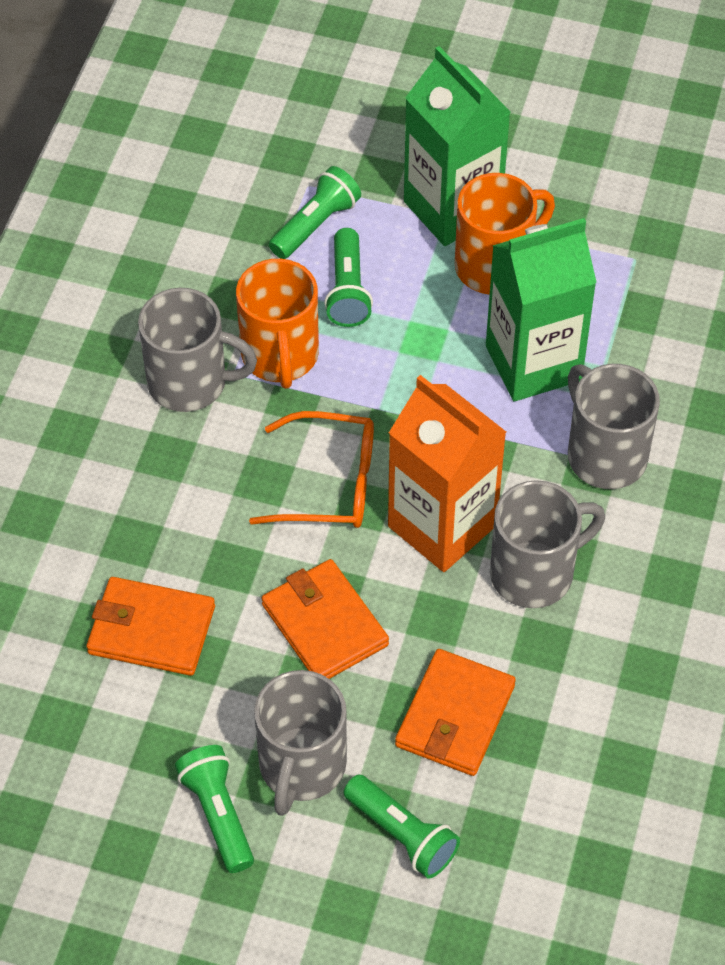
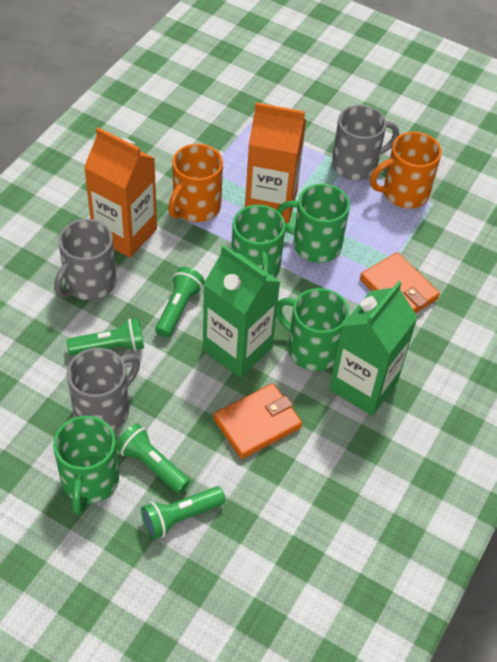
green mug: none = 0 -> [53,416,119,514] [231,205,285,278] [276,288,349,371] [277,184,350,263] = 4
grey mug: [138,288,257,412] [254,670,347,816] [490,480,605,608] [568,364,660,489] = 4 -> [54,219,116,300] [67,348,140,431] [332,105,399,181] = 3
orange carton: [388,375,506,572] = 1 -> [84,127,157,258] [245,102,306,223] = 2
orange glasses: [249,411,374,528] = 1 -> none = 0
orange wallet: [86,577,215,676] [262,559,389,679] [395,649,516,776] = 3 -> [213,383,302,459] [360,252,440,313] = 2

